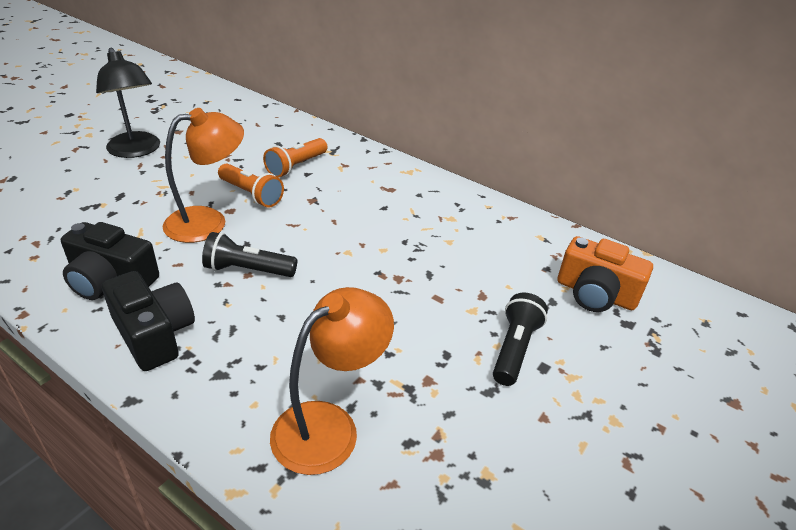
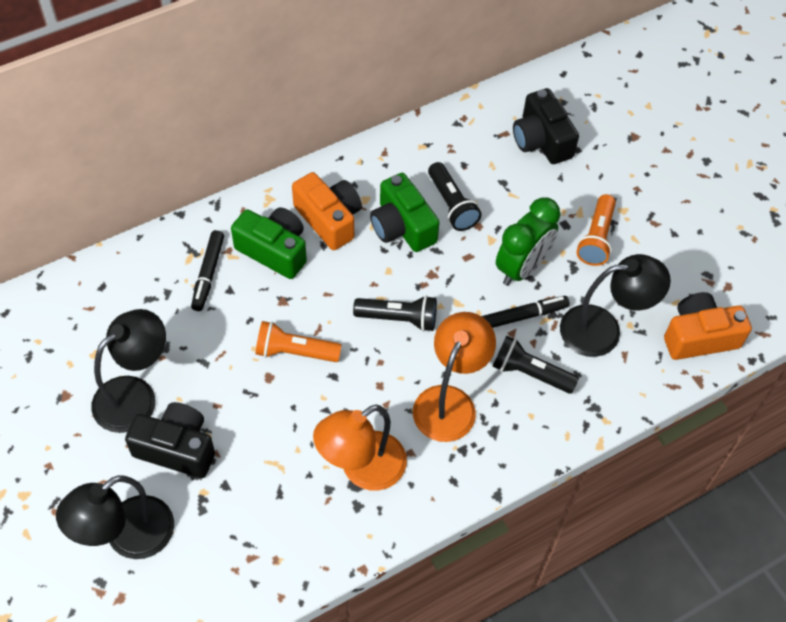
black flashlight: [202,232,297,277] [493,292,548,386] = 2 -> [353,295,437,332] [428,162,482,231] [492,336,579,394] = 3
black lamp: [96,48,160,158] = 1 -> [56,475,174,559] [91,309,166,433] [560,254,671,357] = 3
black marker: none = 0 -> [191,230,224,311] [482,296,570,328] = 2
green camera: none = 0 -> [231,208,307,279] [370,173,440,252] = 2
green clock: none = 0 -> [496,197,560,286] = 1
orange camera: [558,236,653,312] = 1 -> [292,172,362,250] [664,292,752,360] = 2

